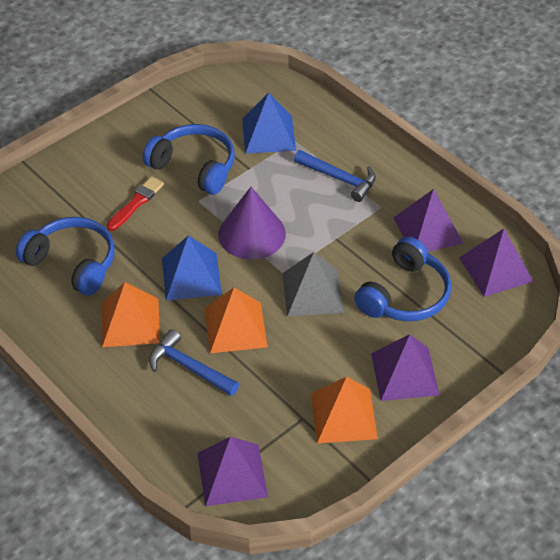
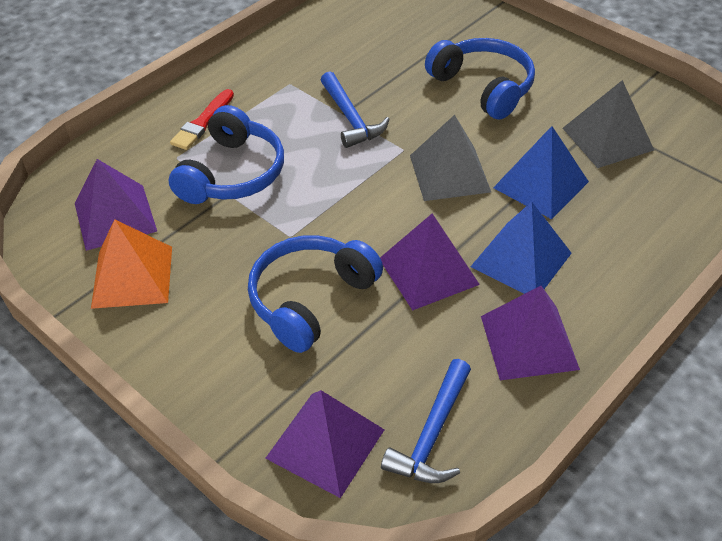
grey pyramid: [282,252,344,316] = 1 -> [410,115,491,201] [563,80,654,168] = 2
orange pyramid: [102,282,160,347] [205,287,268,353] [311,377,378,443] = 3 -> [91,219,172,309] = 1
purple cone: [218,187,286,260] = 1 -> none = 0

